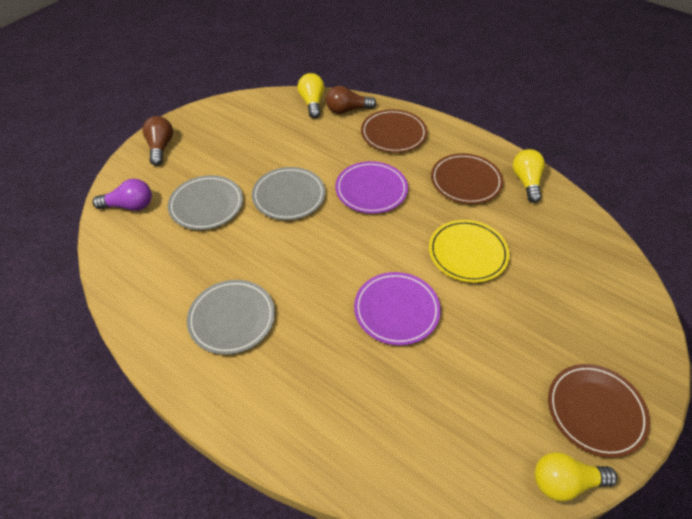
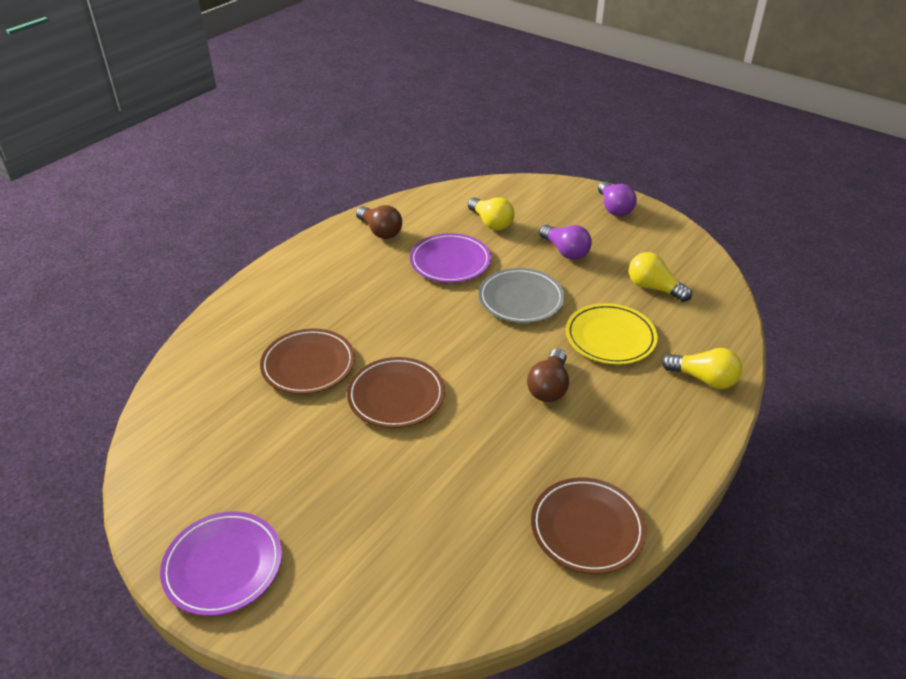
grey plate: [168,175,243,230] [187,280,275,355] [252,167,325,220] = 3 -> [479,268,565,323] = 1
purple light bulb: [92,179,152,211] = 1 -> [539,225,592,260] [598,181,637,216] = 2

